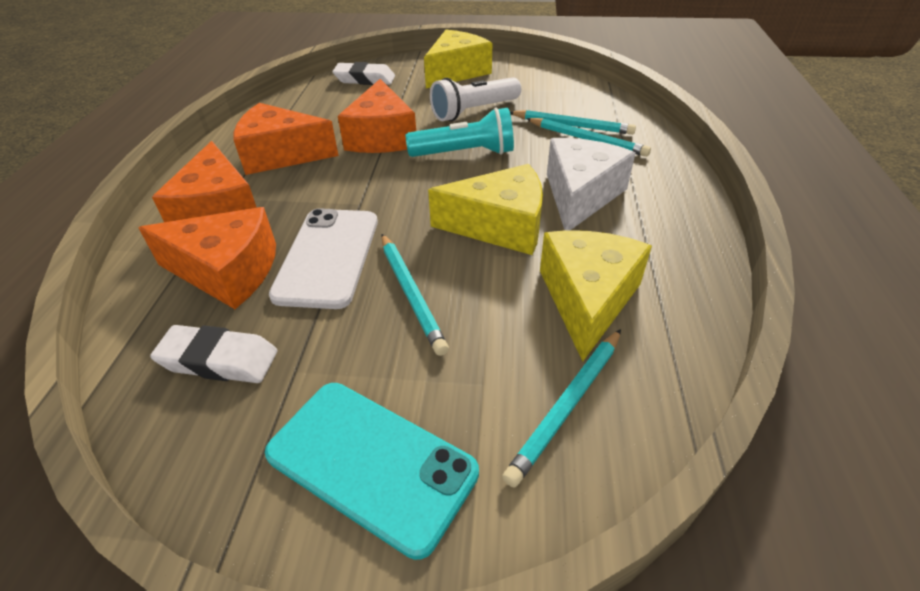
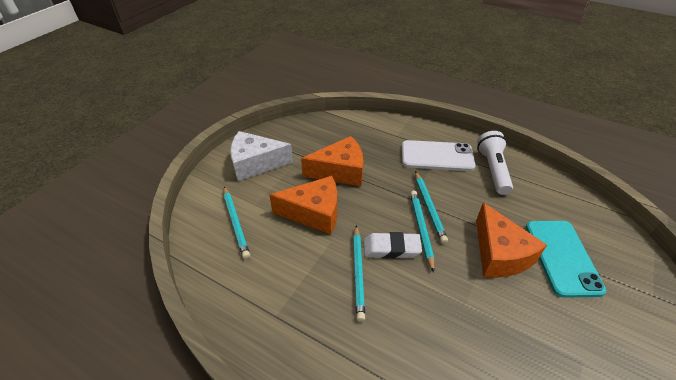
orange cheese: [138,207,276,309] [152,141,257,222] [233,103,339,175] [338,79,416,153] = 4 -> [269,176,337,235] [301,136,363,186] [476,202,547,278] = 3
turquoise flashlight: [405,107,514,157] = 1 -> none = 0
white eraser: [150,325,277,383] [332,62,395,85] = 2 -> [364,232,422,259] = 1
yellow cheese: [424,30,492,88] [428,164,543,255] [540,230,652,362] = 3 -> none = 0

